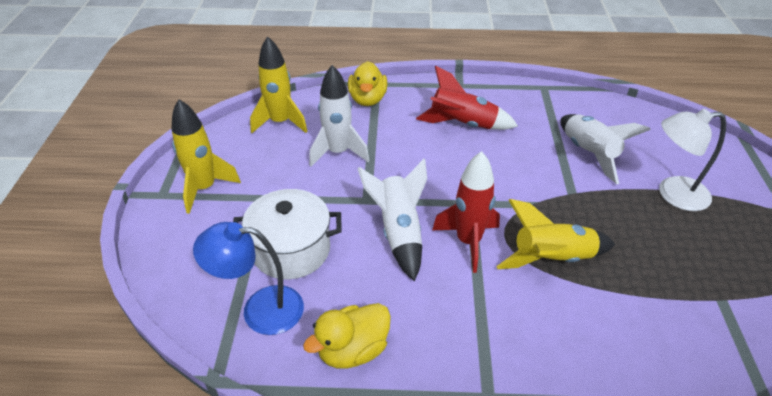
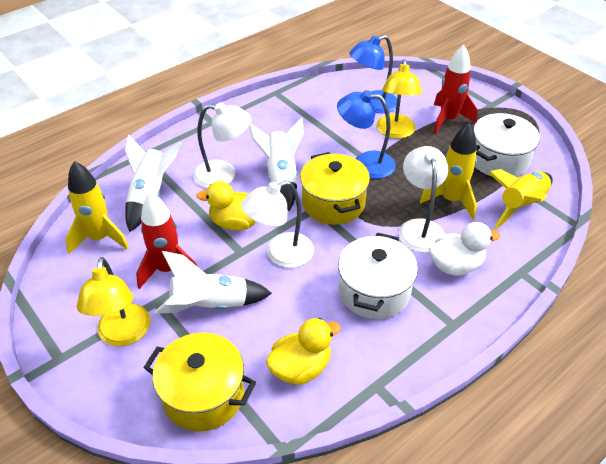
blue lamp: [193,222,304,335] = 1 -> [337,90,396,179] [349,35,397,113] = 2
white duck: none = 0 -> [428,222,500,276] = 1
white lamp: [659,109,726,211] = 1 -> [193,102,251,188] [241,180,314,268] [399,146,448,253] = 3
white pot: [233,189,342,279] = 1 -> [338,233,418,319] [473,113,540,177] = 2
yellow lamp: none = 0 -> [76,257,150,346] [376,59,422,139] = 2
yellow pot: none = 0 -> [143,332,256,431] [300,152,370,225] = 2

